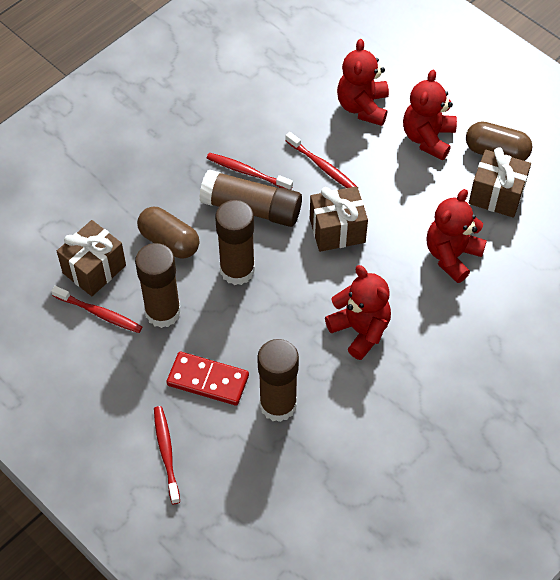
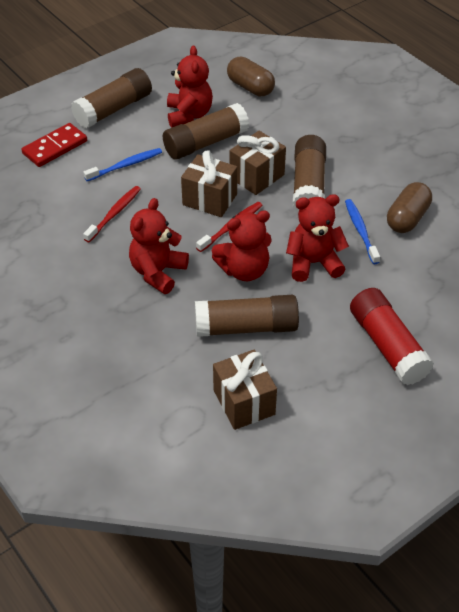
blue toothbrush: none = 0 -> [83,148,162,181] [345,199,380,264] = 2
red glue stick: none = 0 -> [350,288,434,385] = 1
red toothbrush: [51,286,142,333] [154,406,180,504] [207,153,293,190] [285,132,356,188] = 4 -> [83,186,141,242] [196,202,263,252] = 2

